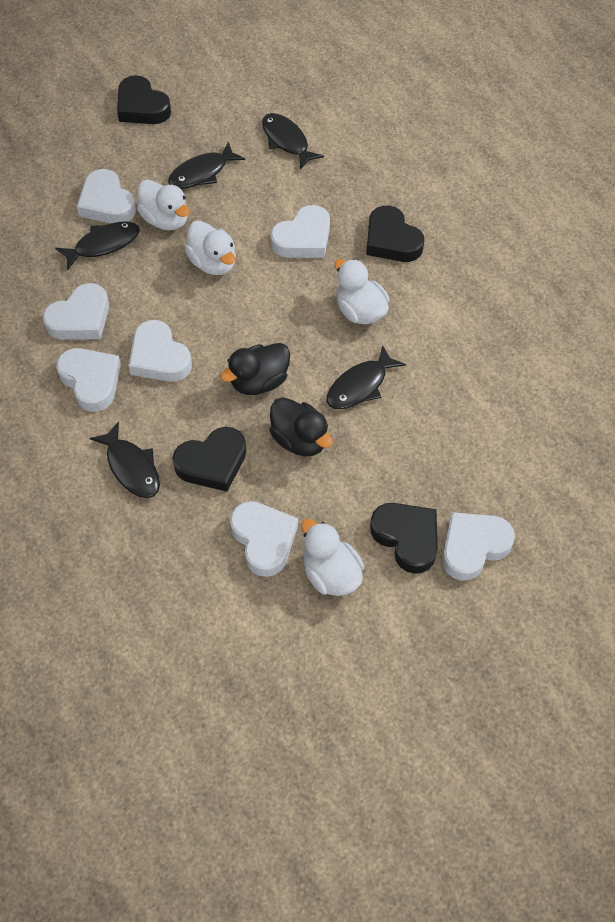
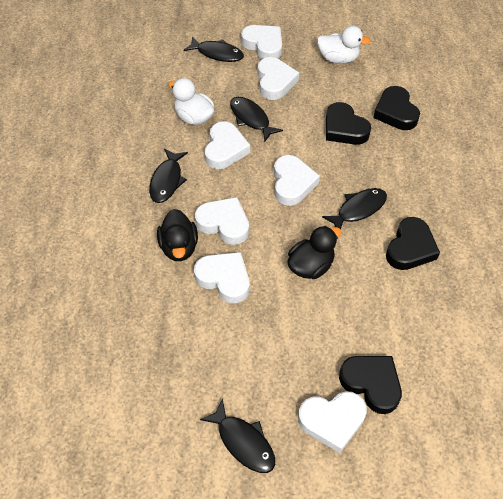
white duck: [137,180,190,230] [184,221,236,275] [301,519,364,596] [334,259,390,324] = 4 -> [169,78,214,125] [317,26,370,64] = 2

